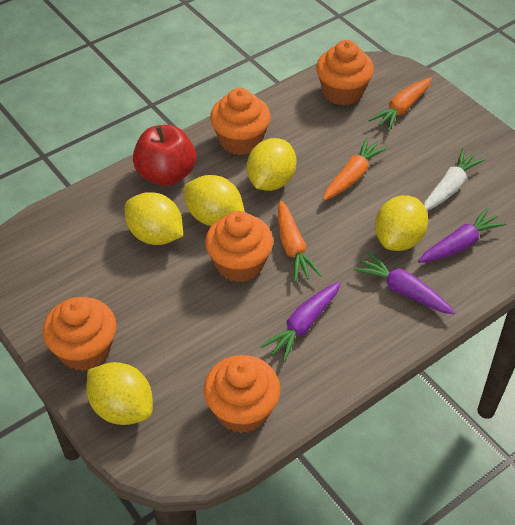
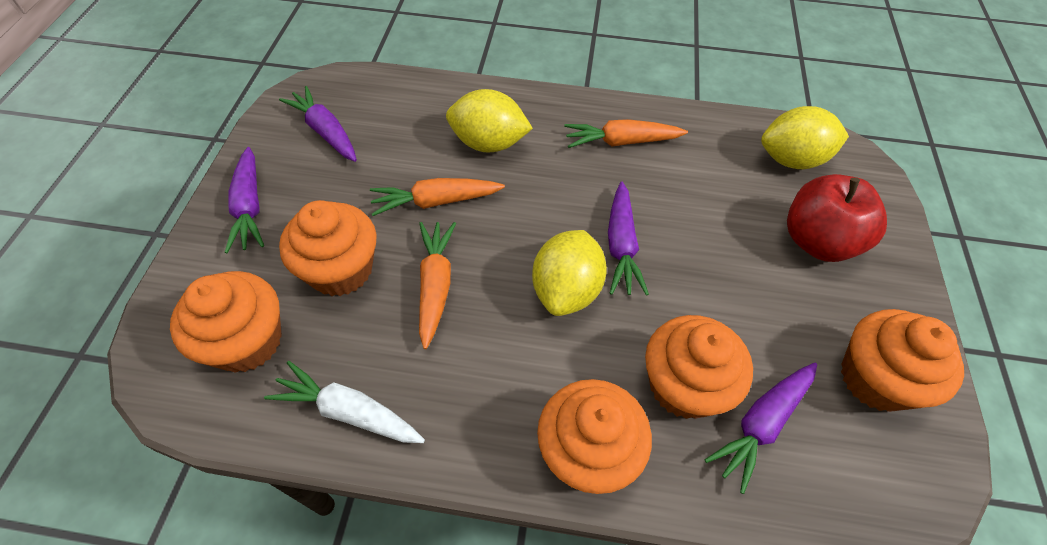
purple carrot: [260,282,341,362] [353,252,455,314] [418,208,507,263] = 3 -> [225,147,264,253] [279,86,357,162] [608,182,649,296] [704,363,817,494] = 4
yellow lemon: [86,362,153,425] [125,192,183,245] [183,175,245,226] [247,138,297,191] [375,195,428,251] = 5 -> [446,89,533,153] [532,230,607,316] [761,106,849,169] = 3

